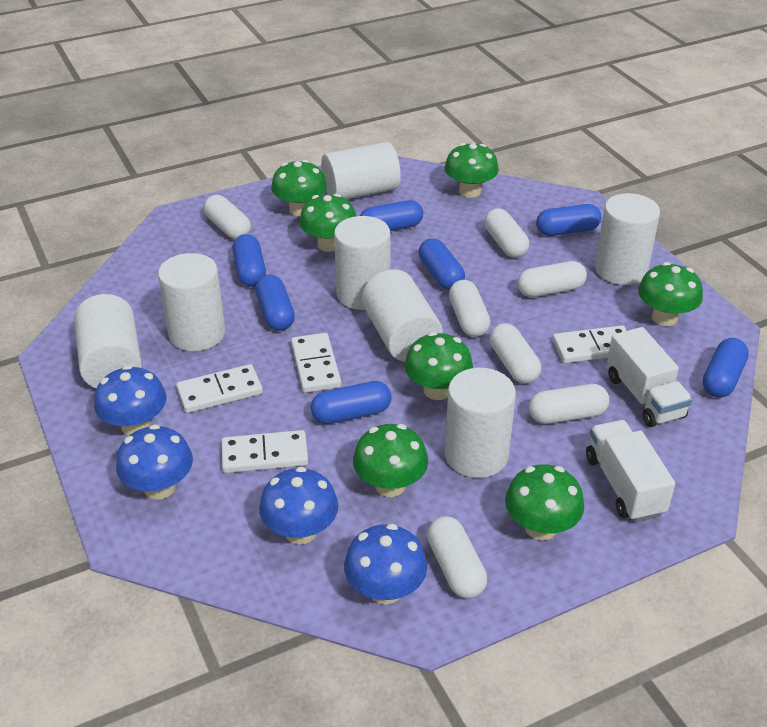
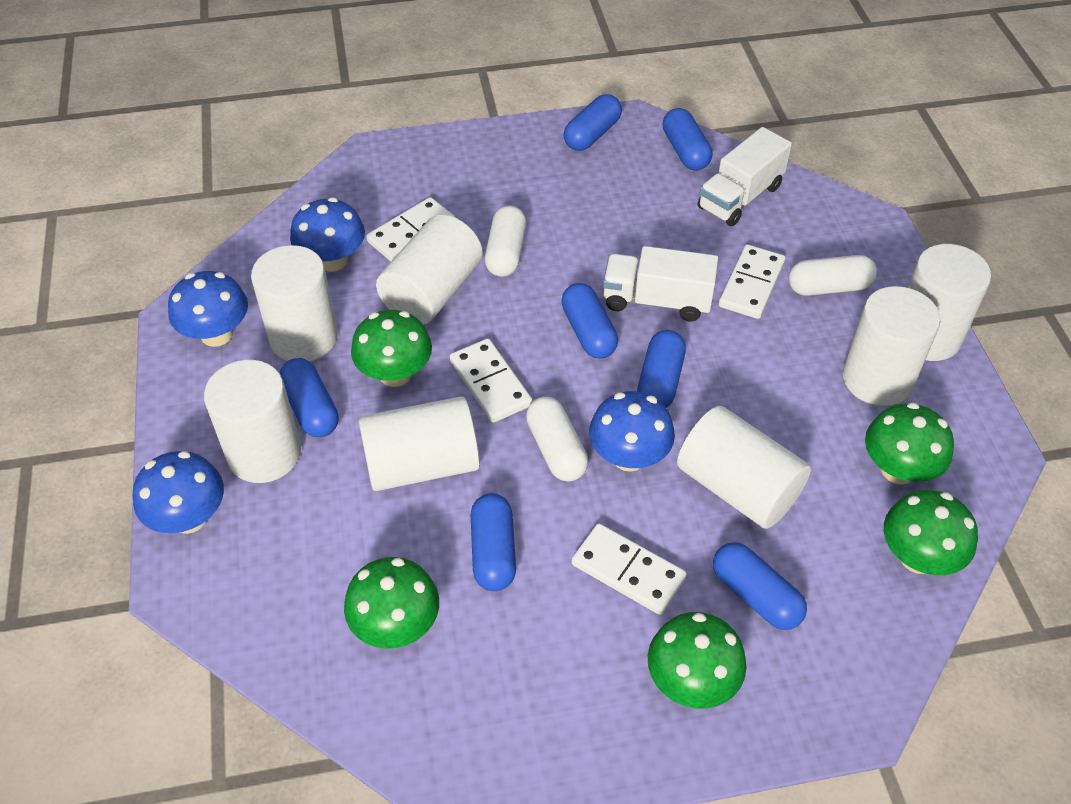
green mushroom: [271,160,327,216] [299,193,356,252] [353,424,428,497] [404,332,473,400] [444,143,499,198] [505,464,584,540] [638,262,703,326] = 7 -> [344,557,439,649] [351,310,432,387] [648,612,746,709] [865,402,954,485] [884,490,978,575] = 5
white capsule: [204,195,251,239] [427,516,487,599] [449,280,490,337] [484,208,529,258] [490,323,541,384] [517,261,587,297] [529,384,610,424] = 7 -> [485,206,526,277] [526,397,588,481] [789,255,877,296] = 3

